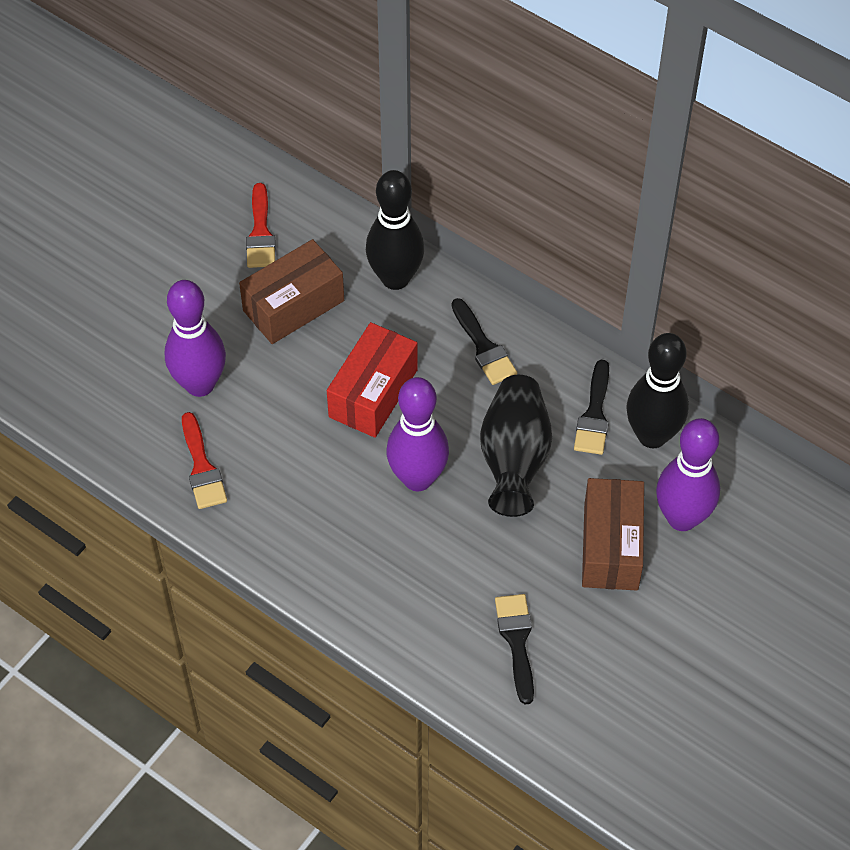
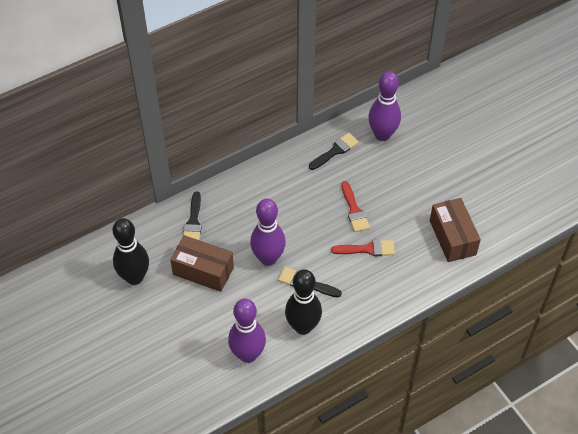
black vase: [480,375,552,517] = 1 -> none = 0
red box: [327,322,418,438] = 1 -> none = 0

